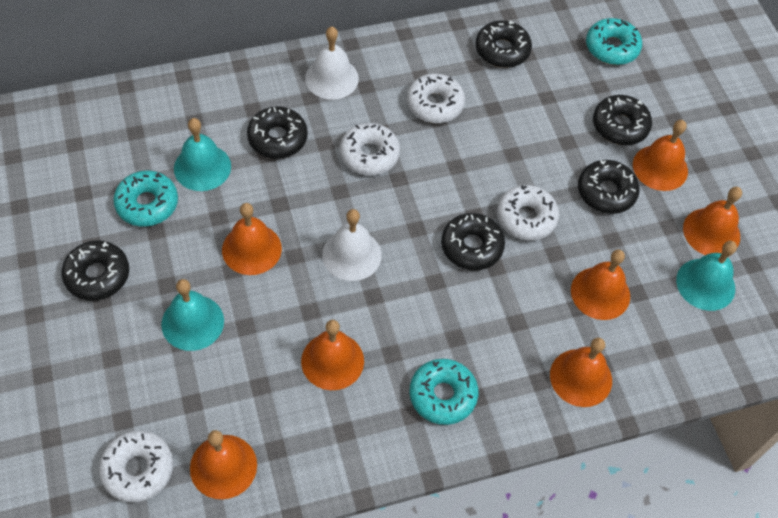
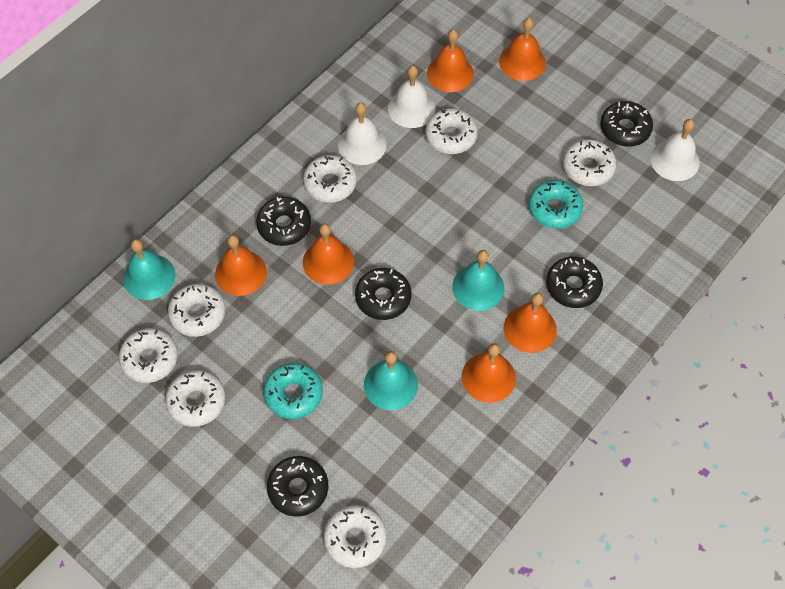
black donut: [62,240,129,301] [247,106,308,159] [441,213,505,270] [476,20,532,68] [578,160,639,214] [593,95,652,145] = 6 -> [256,197,311,246] [267,456,328,517] [355,268,411,320] [546,256,603,308] [600,101,653,147] = 5
orange bell: [190,430,257,499] [222,203,282,275] [301,320,364,390] [550,337,612,407] [571,249,630,320] [633,120,688,191] [683,187,742,255] = 7 -> [215,235,267,296] [303,224,354,285] [427,29,474,92] [462,343,516,403] [499,18,546,81] [504,293,557,353] = 6
turquoise donut: [113,171,178,226] [410,359,478,425] [586,18,642,65] = 3 -> [263,363,323,419] [529,180,583,229] = 2
white bell: [305,27,359,100] [322,209,382,281] = 2 -> [338,103,387,165] [388,66,436,128] [650,119,700,181] = 3
white donut: [99,431,173,502] [340,123,400,175] [407,73,465,123] [497,185,559,241] = 4 -> [119,328,178,383] [165,370,225,427] [168,284,225,337] [303,155,357,203] [324,505,386,568] [425,108,478,154] [563,139,617,186] = 7

